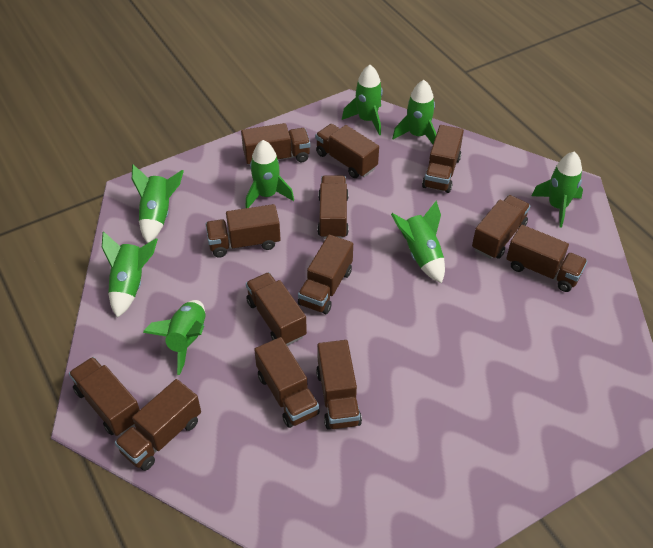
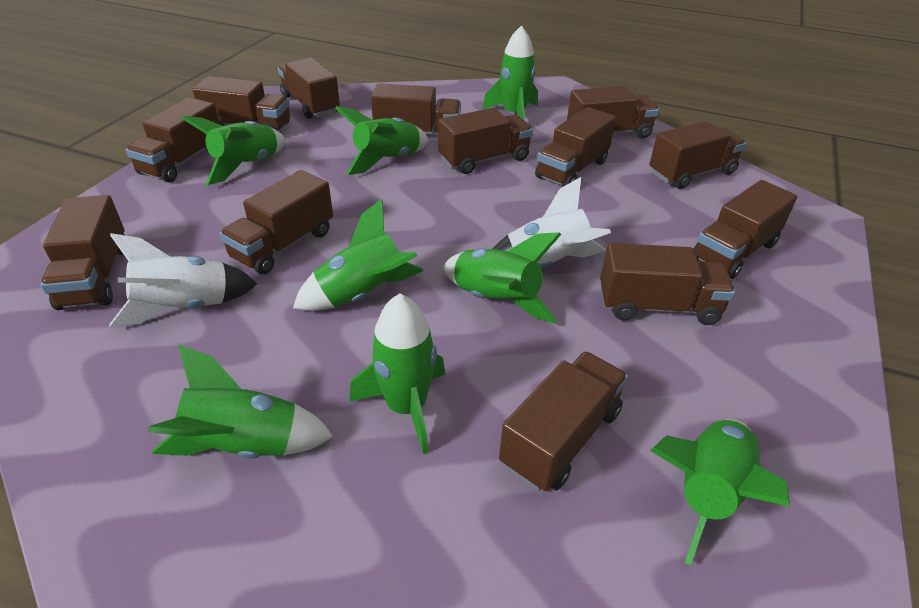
white rocket: none = 0 -> [109,233,257,327] [493,177,611,268] = 2

